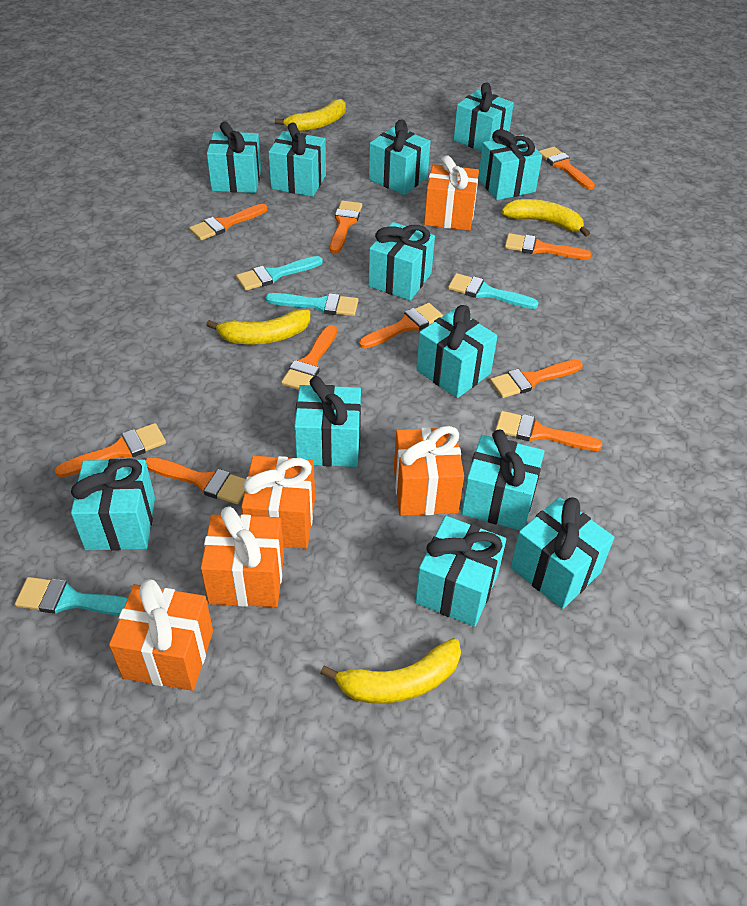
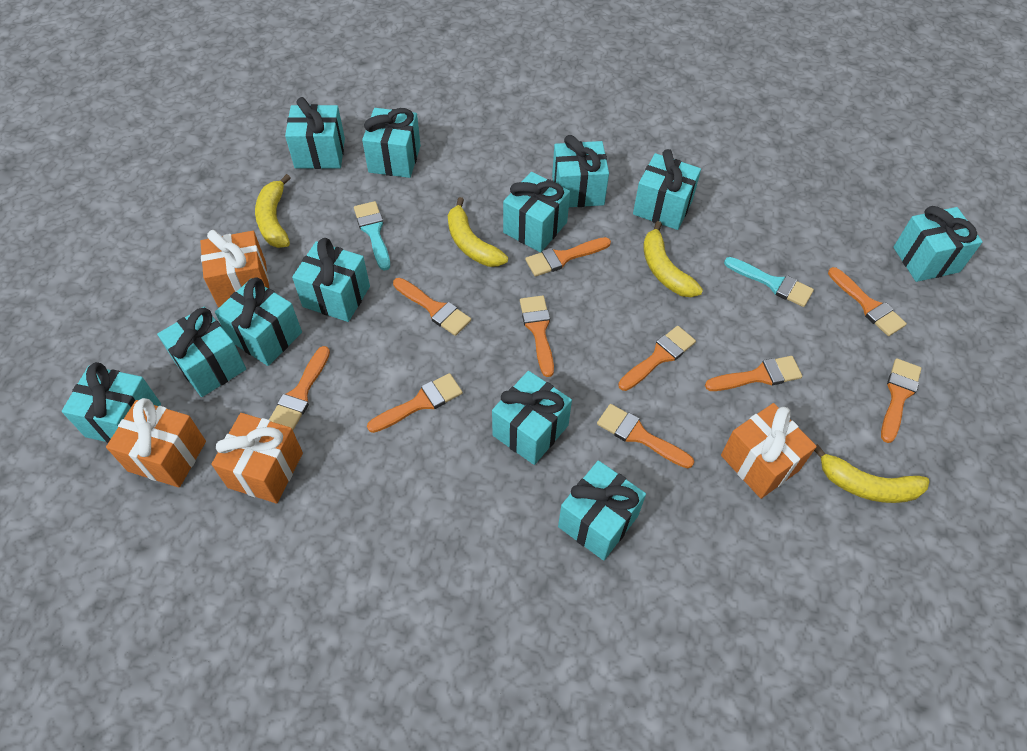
orange gift: [109,579,213,691] [201,507,284,607] [241,456,315,549] [394,426,464,516] [424,155,479,231] = 5 -> [106,398,206,488] [200,230,269,307] [211,413,303,503] [721,403,817,499] = 4
turquoise brush: [15,577,128,616] [236,256,323,291] [266,293,358,316] [448,273,539,309] = 4 -> [354,201,390,271] [724,257,814,307] = 2

